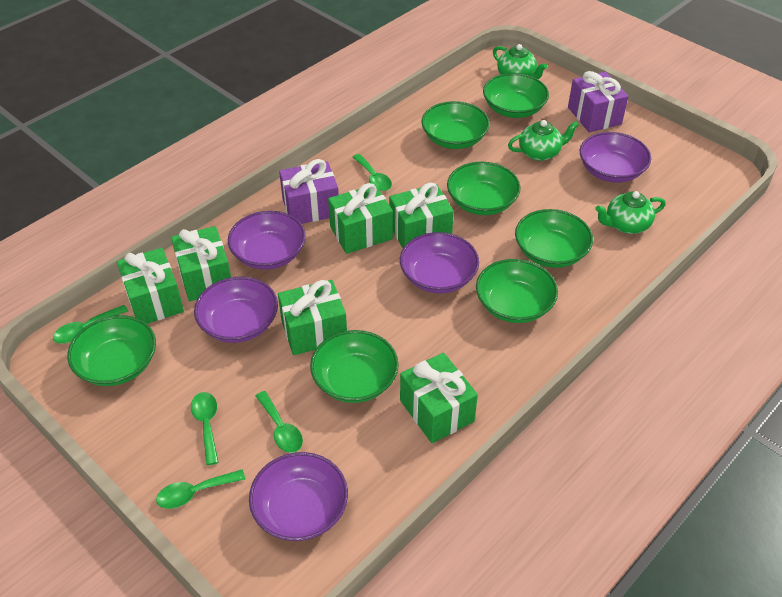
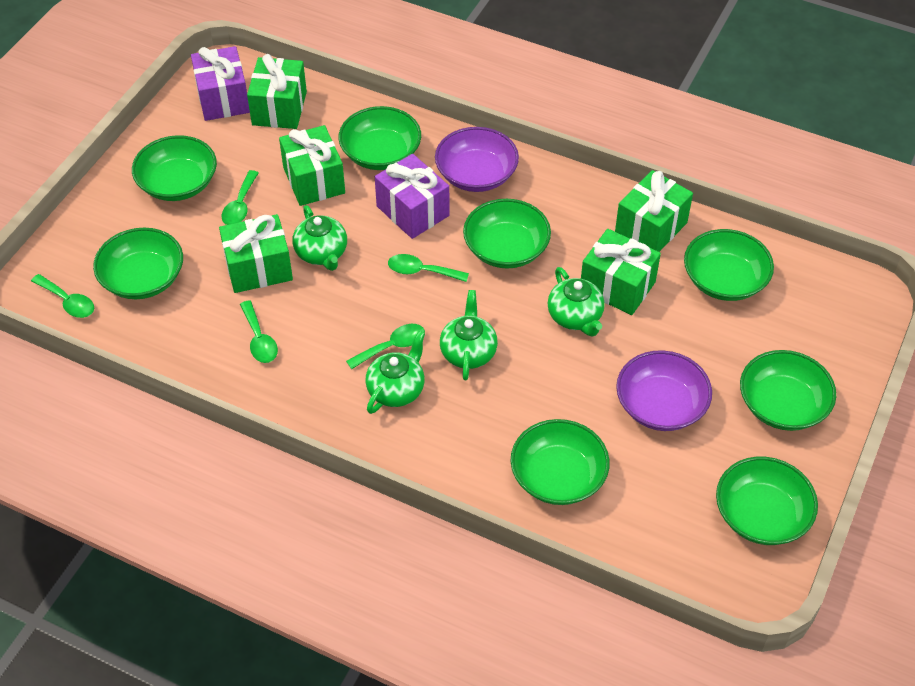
green bowl: [67,315,156,386] [310,330,399,403] [421,101,490,149] [447,162,521,215] [476,259,558,323] [483,73,549,118] [515,209,593,268] = 7 -> [93,228,183,299] [132,135,217,201] [339,106,421,170] [463,199,551,269] [511,419,610,505] [684,229,774,301] [716,457,818,545] [740,350,836,431] = 8
green gift: [117,248,184,324] [171,226,231,301] [278,280,347,355] [328,183,393,254] [389,183,454,248] [400,352,478,443] = 6 -> [219,214,293,293] [247,54,307,129] [279,125,345,206] [581,229,661,315] [615,170,693,252] = 5
green teapot: [493,44,547,79] [508,120,579,161] [595,191,666,234] = 3 -> [293,205,347,271] [365,331,425,414] [440,290,498,380] [548,267,605,337] = 4
purple bowl: [194,276,278,343] [228,211,306,270] [249,452,348,541] [400,232,479,293] [580,132,651,183] = 5 -> [435,127,519,192] [616,350,712,431] = 2

